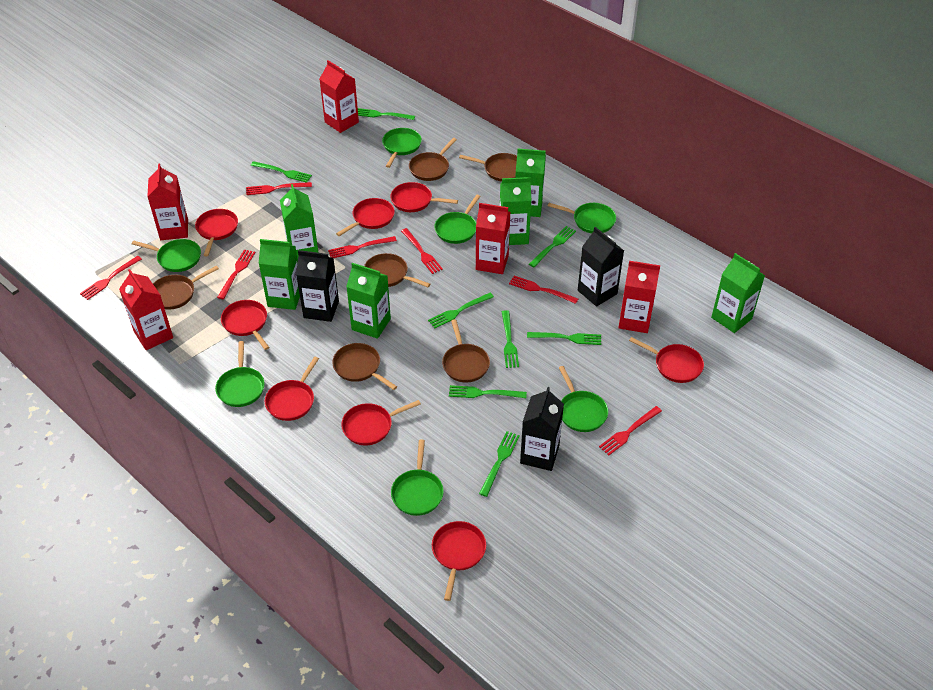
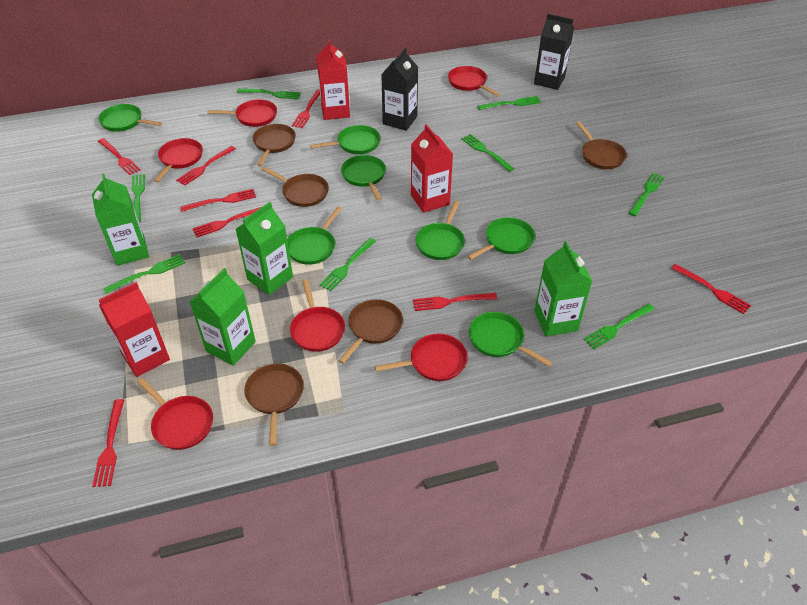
black carton: [296,250,339,322] [520,387,564,471] [578,227,624,307] = 3 -> [381,48,418,131] [534,14,574,90] = 2
brown pan: [153,265,219,310] [332,343,397,390] [364,253,430,287] [409,138,457,181] [442,319,490,383] [459,153,517,181] = 6 -> [244,363,304,446] [252,124,296,167] [262,167,329,207] [338,299,403,364] [576,121,627,169] = 5
green carton: [259,239,300,310] [280,184,318,259] [346,263,391,339] [500,177,532,245] [515,149,546,217] [711,253,765,333] = 6 -> [92,174,149,266] [190,268,256,366] [236,202,293,295] [534,241,592,336] = 4
red carton: [119,269,173,350] [147,164,188,240] [319,60,359,133] [476,203,510,274] [618,261,660,333] = 5 -> [99,282,170,377] [317,39,350,120] [411,124,453,213] = 3
red fork: [80,256,142,300] [217,250,255,299] [246,182,312,195] [328,236,397,258] [401,228,443,274] [509,276,578,304] [599,406,662,455] = 7 -> [92,399,124,487] [98,138,141,175] [176,146,236,186] [180,189,256,212] [192,207,261,237] [292,89,320,128] [413,293,497,311] [671,264,751,314] = 8
red pan: [195,209,238,257] [221,300,270,350] [265,357,319,421] [336,198,395,236] [341,400,421,445] [390,182,458,212] [432,521,486,601] [629,337,704,383] = 8 -> [138,378,213,450] [154,138,203,182] [207,99,277,127] [290,279,345,352] [375,334,468,381] [448,66,500,96] = 6

